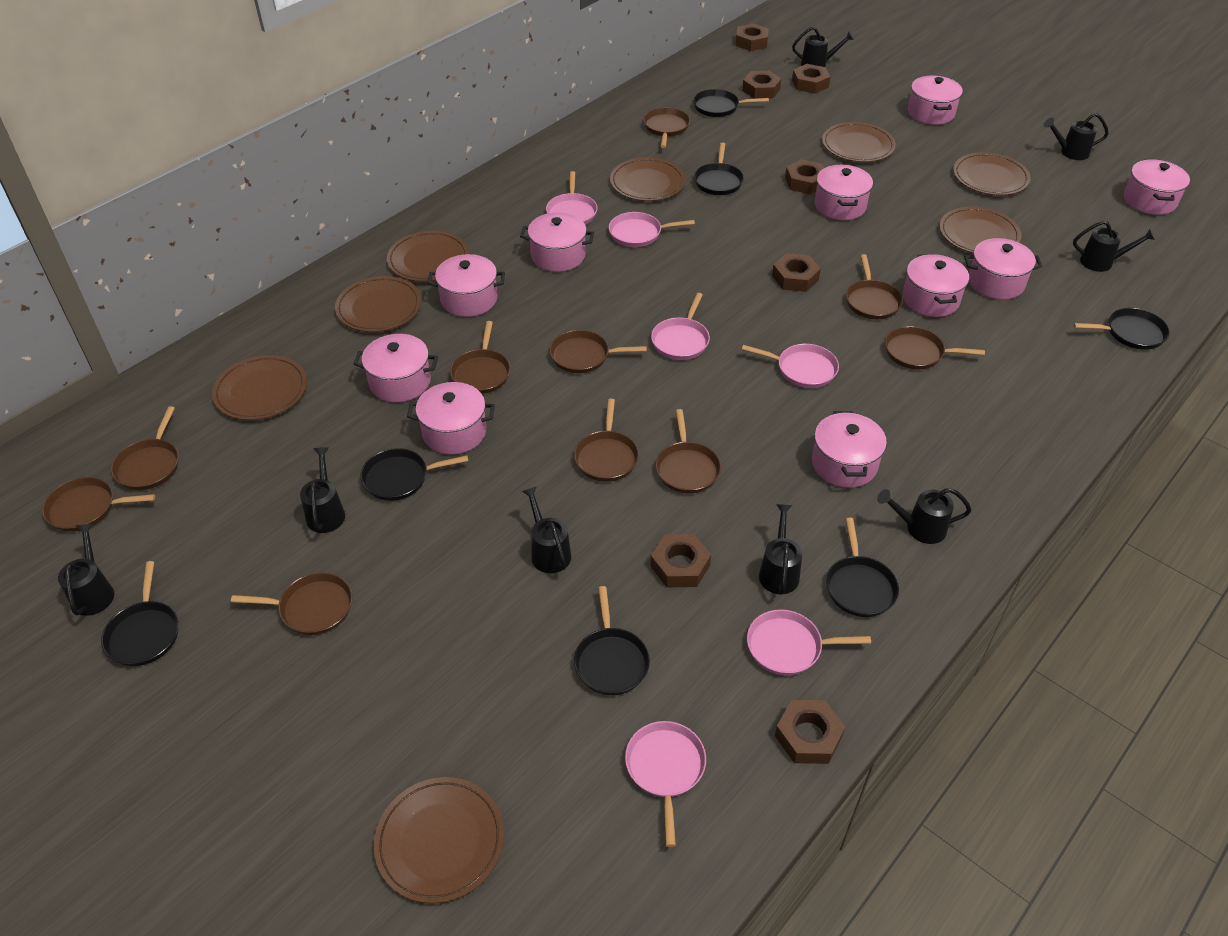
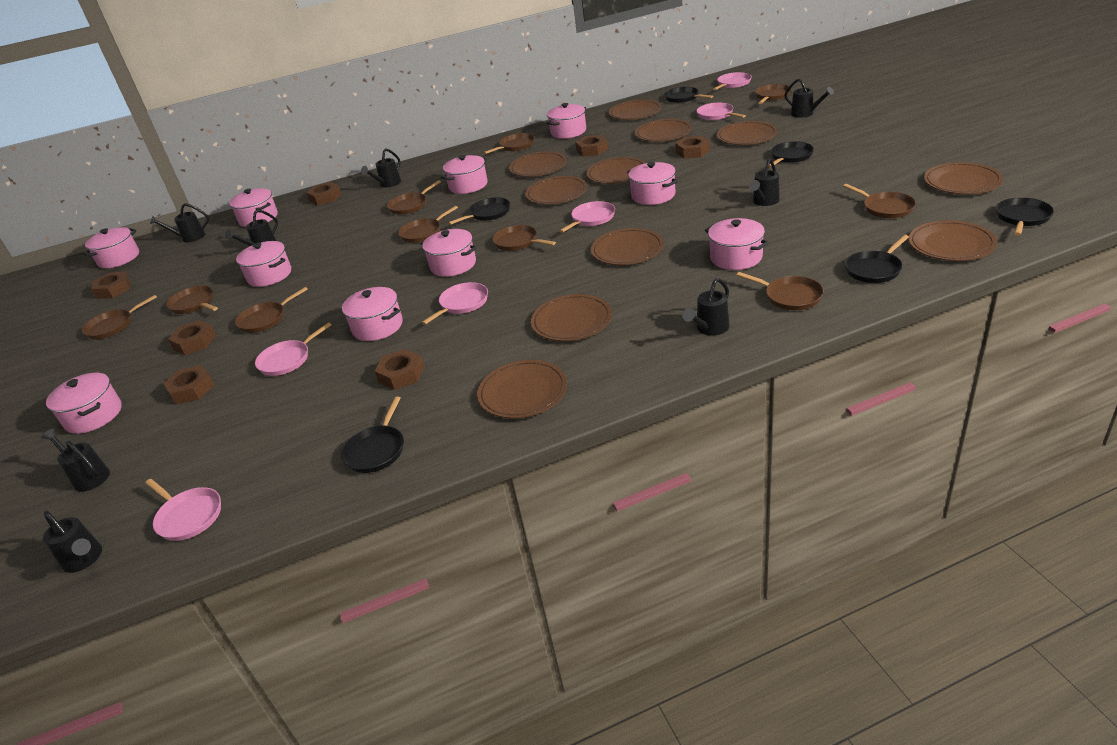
black pan: [101,561,179,666] [360,448,468,501] [574,586,650,695] [693,89,769,117] [694,143,744,195] [826,518,899,617] [1073,308,1170,350] = 7 -> [341,396,404,473] [448,197,510,225] [664,87,713,103] [769,141,814,168] [845,235,909,283] [996,197,1054,236] = 6
brown plate: [212,355,307,420] [335,276,422,332] [374,777,504,904] [387,231,469,282] [610,157,686,201] [822,122,896,162] [939,207,1022,253] [953,152,1031,195] = 8 -> [477,360,567,418] [509,151,567,177] [525,176,587,205] [531,294,612,341] [587,157,646,184] [591,228,664,265] [609,100,662,120] [635,119,692,142] [717,121,778,145] [908,220,997,261] [924,162,1003,194] = 11

